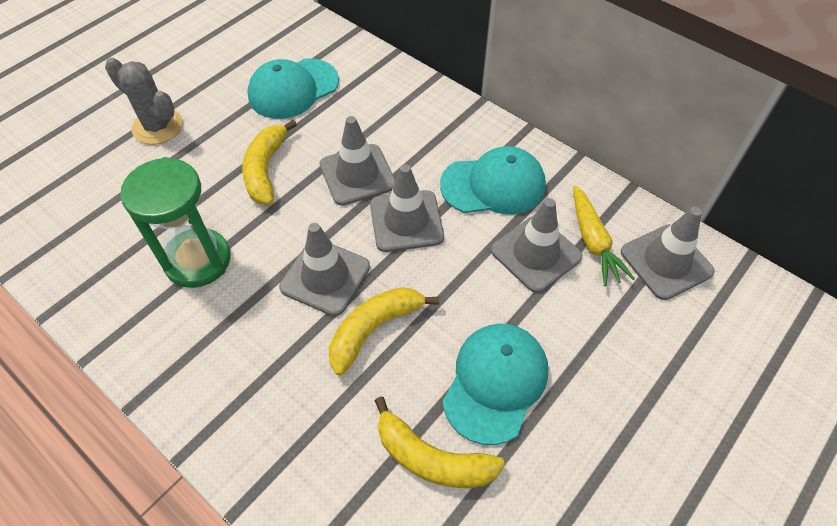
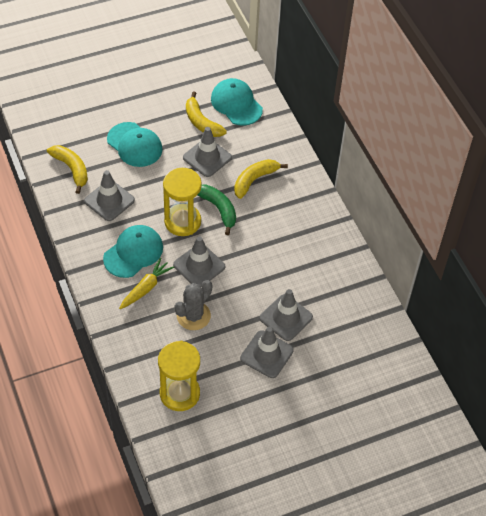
green banana: none = 0 -> [198,185,236,235] = 1
green hourglass: [120,157,231,288] = 1 -> none = 0
yellow hourglass: none = 0 -> [158,341,200,411] [163,168,202,236] = 2

